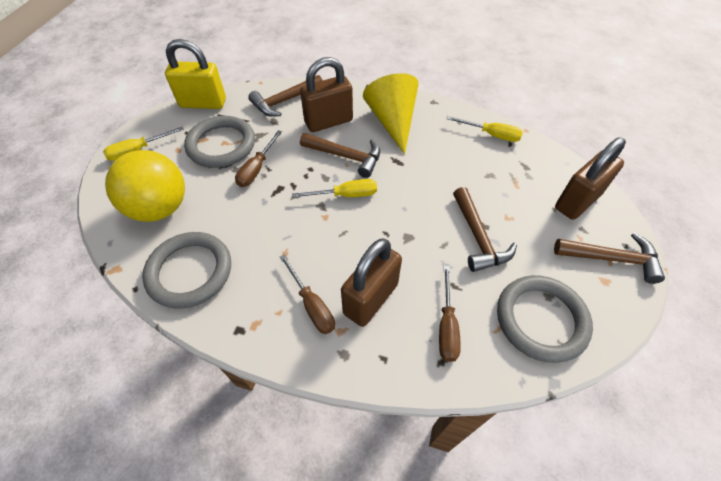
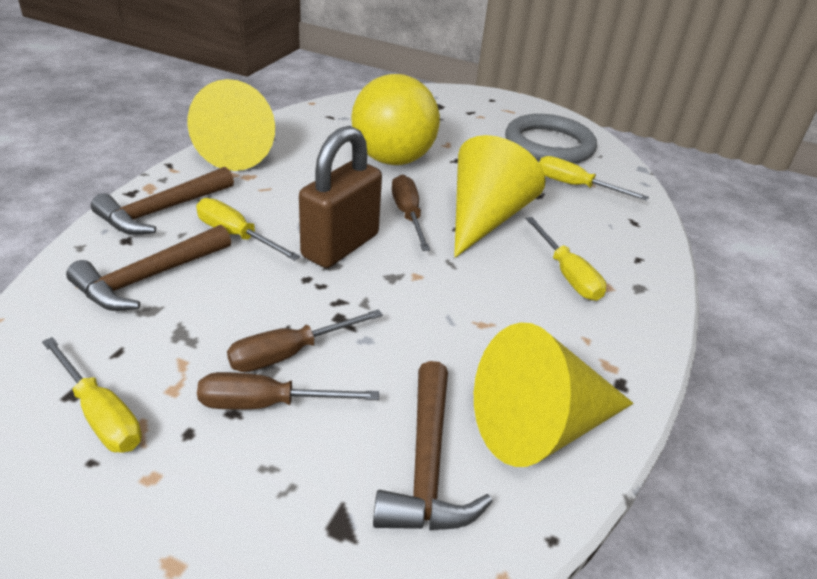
brown hammer: [248,75,323,117] [300,133,380,178] [453,187,517,272] [554,233,665,284] = 4 -> [66,225,231,311] [91,167,234,235] [373,361,493,530] = 3
brown padlock: [300,57,353,132] [341,238,402,327] [555,137,626,220] = 3 -> [299,126,382,268] = 1
grey ring: [142,232,231,309] [184,116,255,168] [497,275,593,363] = 3 -> [505,114,597,164] = 1
yellow cone: [363,73,418,154] = 1 -> [188,79,275,171] [454,135,545,258] [474,323,634,467] = 3
yellow padlock: [165,39,226,109] = 1 -> none = 0
yellow screwdriver: [103,127,184,161] [292,179,377,198] [446,116,523,142] = 3 -> [42,337,142,453] [196,198,300,261] [526,217,606,301] [539,156,649,201] = 4

